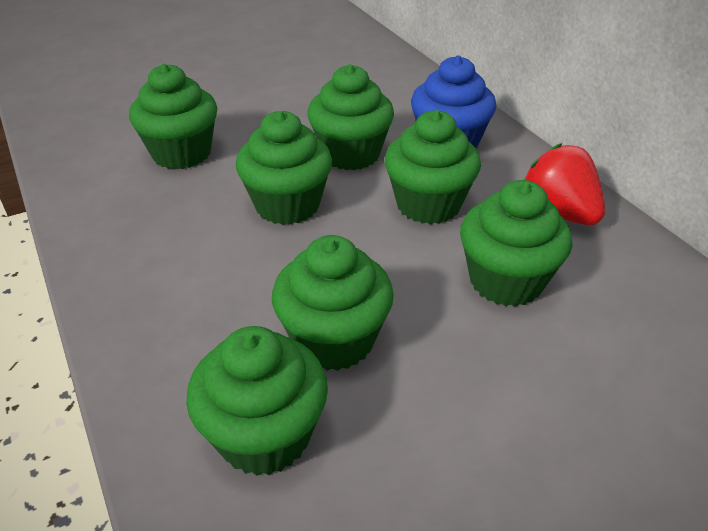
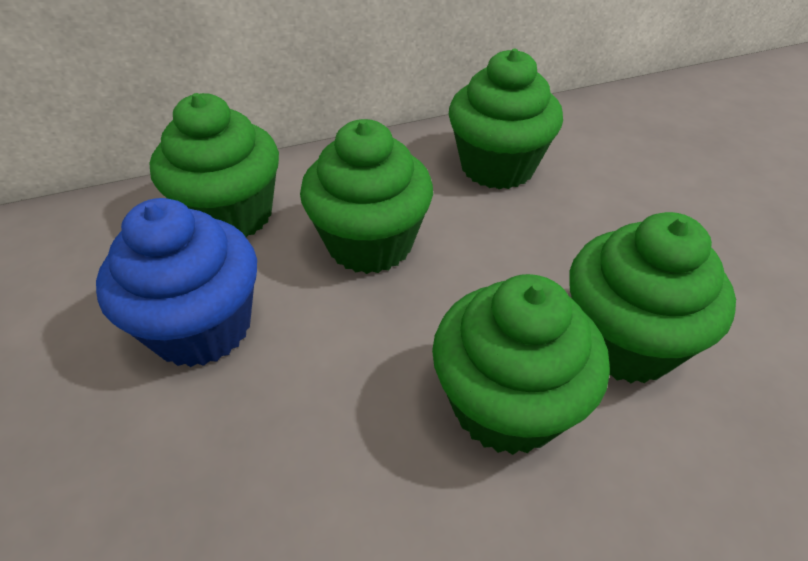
green cupcake: [129,64,217,169] [186,326,328,476] [236,111,332,225] [272,235,394,371] [307,64,394,170] [385,110,481,224] [460,180,573,307] = 7 -> [150,93,279,237] [300,119,433,274] [432,274,610,455] [449,49,563,189] [569,212,736,383] = 5
red strawberry: [524,143,605,225] = 1 -> none = 0

